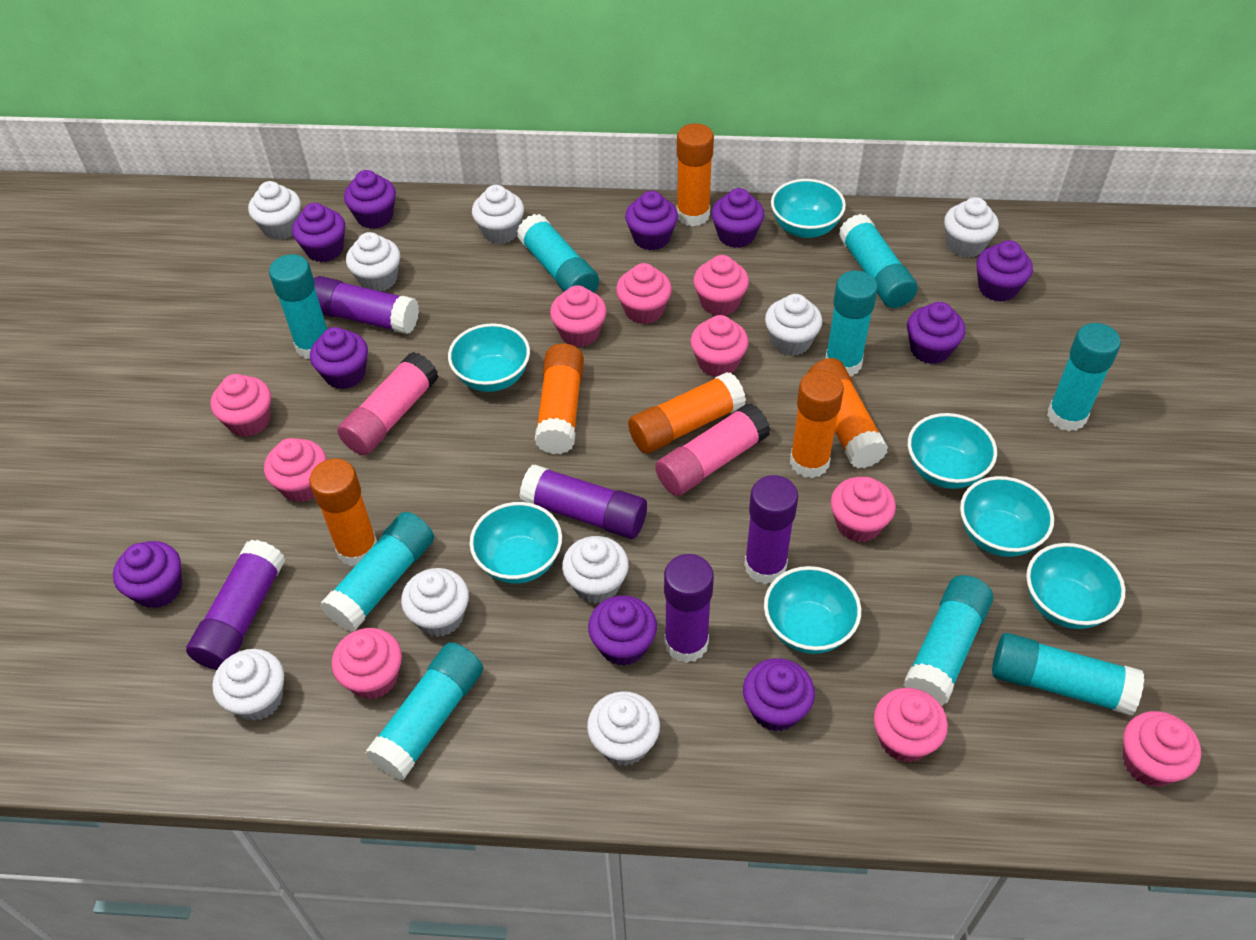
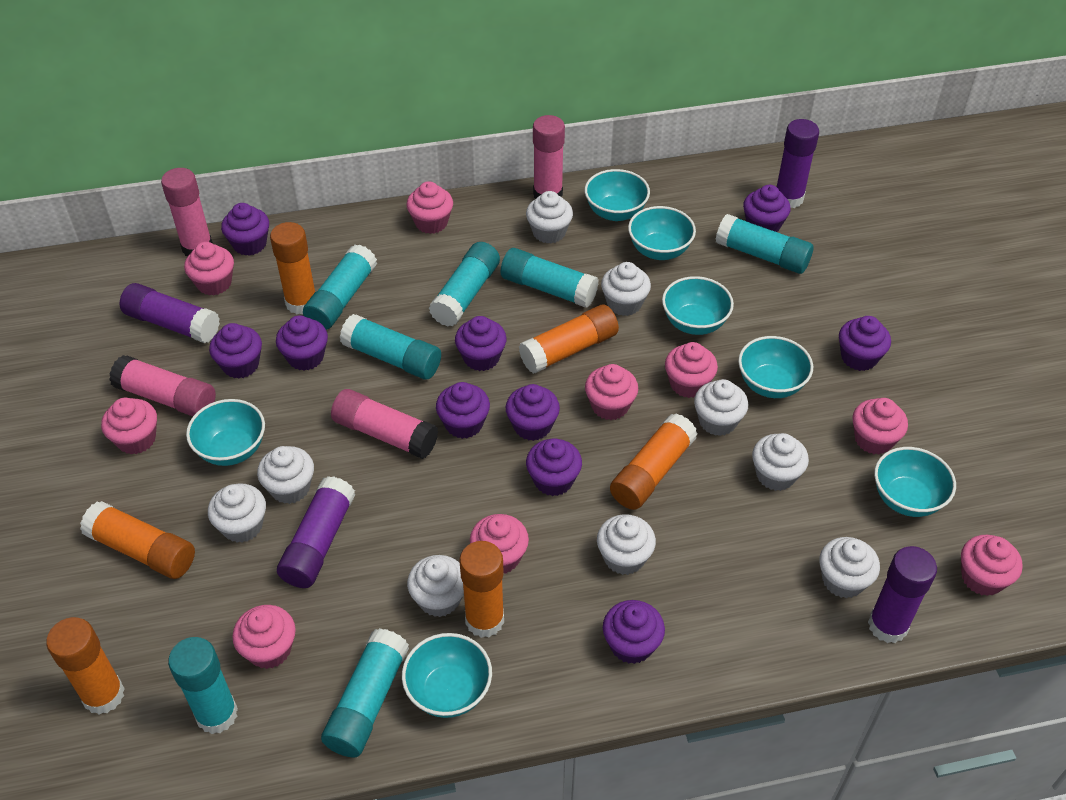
pink cupcake: [211,374,271,437] [264,438,327,502] [332,628,402,699] [550,285,607,347] [616,263,672,324] [690,315,748,377] [693,255,749,316] [831,477,896,542] [874,688,948,762] [1123,711,1201,787] = 10 -> [101,398,157,454] [184,242,234,296] [232,605,296,669] [406,181,453,234] [470,514,529,574] [585,364,638,420] [665,342,718,398] [852,398,908,455] [961,535,1023,596] = 9
pink glue stick: [337,352,438,455] [655,403,770,496] = 2 -> [109,355,216,416] [161,168,213,256] [331,389,438,459] [533,115,565,199] = 4
purple glue stick: [186,540,285,670] [314,276,419,334] [519,465,647,539] [664,554,714,663] [744,475,798,584] = 5 -> [119,283,220,343] [277,476,355,588] [776,119,819,208] [868,546,937,643] = 4
turquoise glue stick: [269,254,327,359] [321,512,434,632] [365,642,483,780] [517,214,599,293] [825,271,878,376] [839,214,918,308] [904,575,993,706] [992,633,1144,716] [1047,323,1121,431] = 9 -> [168,637,238,734] [303,245,377,330] [321,628,409,758] [340,314,441,379] [429,242,500,326] [501,248,599,308] [716,214,813,274] = 7

